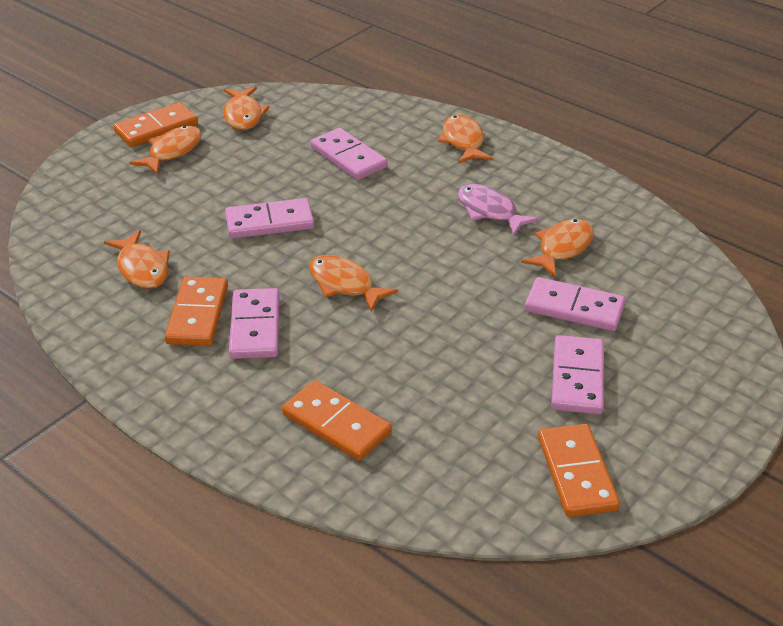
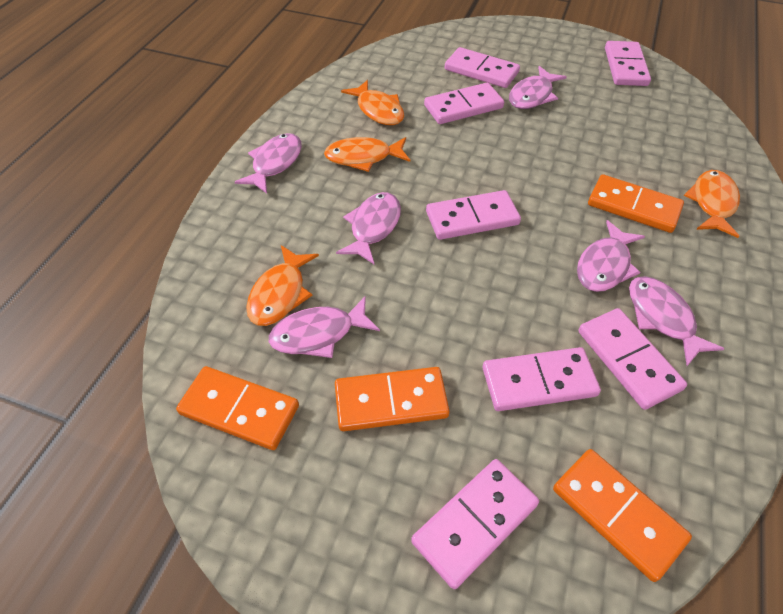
orange fish: [104,230,170,289] [129,126,202,175] [223,87,270,130] [309,255,398,312] [438,114,493,164] [521,219,594,277] = 6 -> [246,245,319,326] [324,137,410,172] [341,80,404,125] [684,170,740,238] = 4
pink domino: [225,198,314,239] [229,288,280,359] [310,128,387,180] [525,277,625,331] [551,335,604,414] = 5 -> [411,459,539,589] [424,83,504,124] [426,190,521,240] [445,47,520,88] [483,347,601,411] [578,308,687,410] [605,41,651,86] = 7
pink fish: [458,184,540,236] = 1 -> [235,133,302,194] [269,296,380,358] [336,192,401,264] [509,66,567,109] [577,220,645,292] [629,276,725,366] = 6

